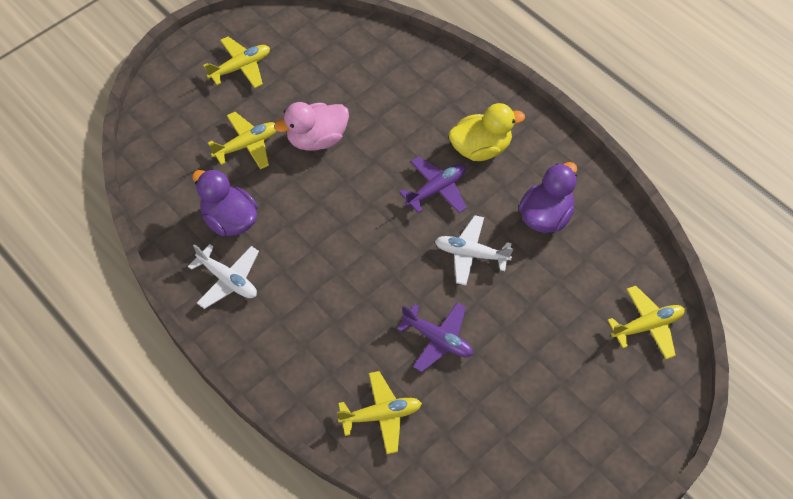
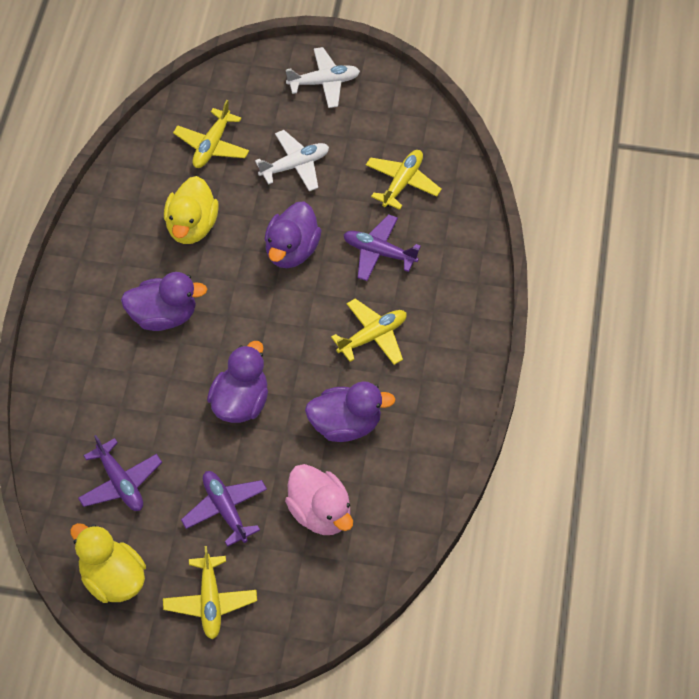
purple duck: [192,169,258,236] [519,162,577,233] = 2 -> [121,272,207,331] [207,341,268,423] [264,201,322,268] [305,381,395,442] = 4
purple plane: [397,302,473,372] [399,157,467,213] = 2 -> [78,435,162,511] [181,471,267,547] [343,214,421,281] = 3
yellow duck: [449,103,525,161] = 1 -> [70,523,146,603] [164,176,219,244] = 2

